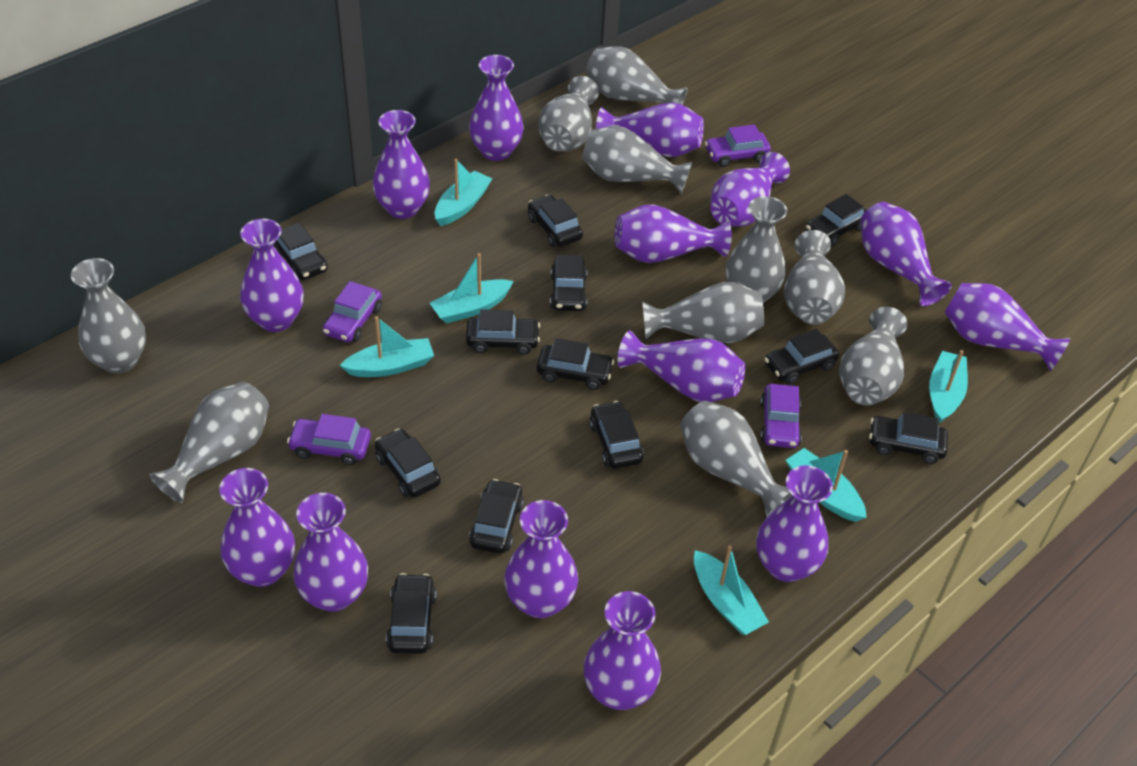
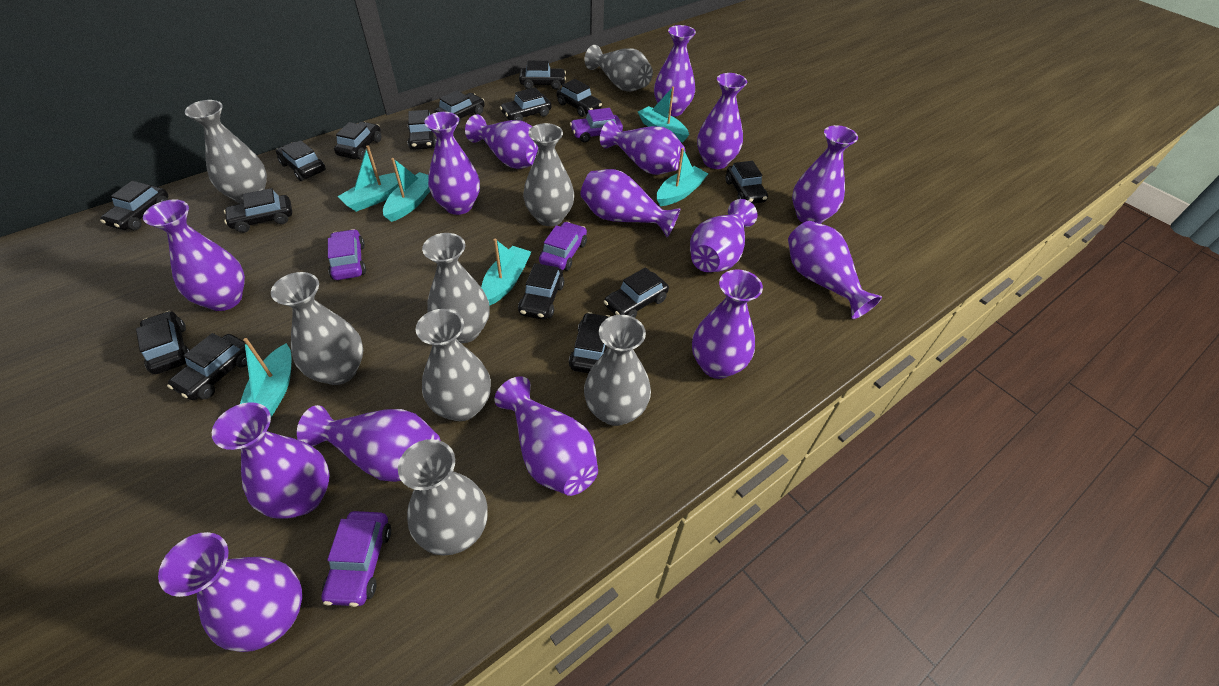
black car: [273,223,328,280] [375,428,441,498] [386,573,436,654] [466,309,540,355] [469,479,524,554] [528,195,583,247] [537,338,614,390] [550,255,587,311] [589,401,644,469] [764,329,839,385] [806,194,866,247] [869,412,948,464] = 12 -> [100,181,168,230] [136,311,190,374] [167,333,248,400] [224,188,292,233] [276,140,326,181] [334,122,381,160] [408,110,436,150] [435,90,485,126] [500,87,552,121] [518,263,564,320] [519,60,566,90] [557,79,602,117] [569,312,611,373] [604,267,669,318] [725,161,768,204] = 15
grey vase: [71,258,146,374] [149,382,269,503] [538,76,599,151] [582,126,692,194] [586,46,688,104] [642,282,764,343] [680,401,793,518] [726,196,787,303] [784,230,845,325] [839,307,907,406] = 10 -> [185,100,267,204] [271,272,363,385] [398,439,488,556] [416,309,491,421] [422,233,490,343] [523,123,574,226] [584,45,653,92] [584,315,651,426] = 8
purple vase: [219,468,295,587] [240,219,303,332] [293,493,368,612] [373,110,430,219] [469,55,524,161] [504,500,578,618] [584,591,661,710] [596,102,704,157] [615,205,732,263] [618,330,745,402] [710,152,790,227] [756,466,833,582] [861,202,952,306] [944,283,1070,371] = 14 -> [143,200,245,311] [158,532,302,652] [212,402,330,519] [297,405,441,482] [424,112,480,215] [465,114,538,169] [494,376,598,496] [580,169,680,237] [600,120,685,175] [654,25,696,117] [690,199,758,272] [692,270,763,379] [697,73,747,169] [788,221,882,319] [792,125,858,224] = 15

